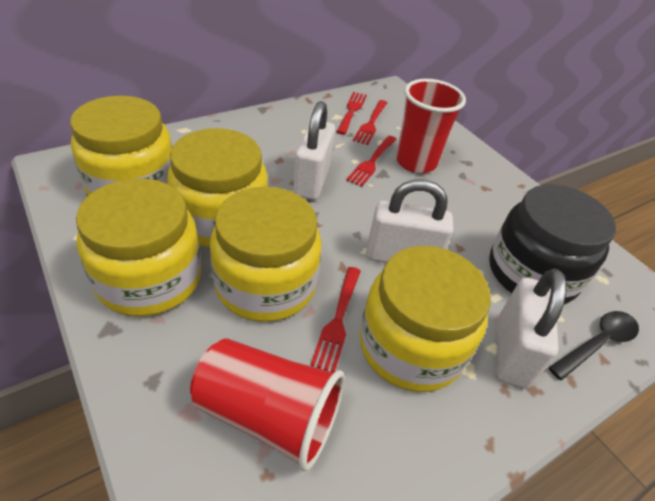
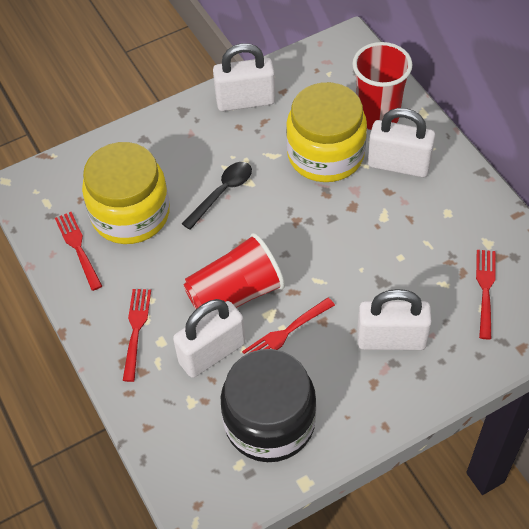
white padlock: [293,101,335,200] [367,179,454,263] [496,269,567,388] = 3 -> [173,299,246,378] [213,43,275,111] [357,289,432,350] [368,108,435,177] = 4
yellow jar: [70,96,172,195] [76,178,201,316] [167,128,268,247] [210,186,322,322] [360,246,491,392] = 5 -> [82,142,170,244] [286,82,367,182] = 2

